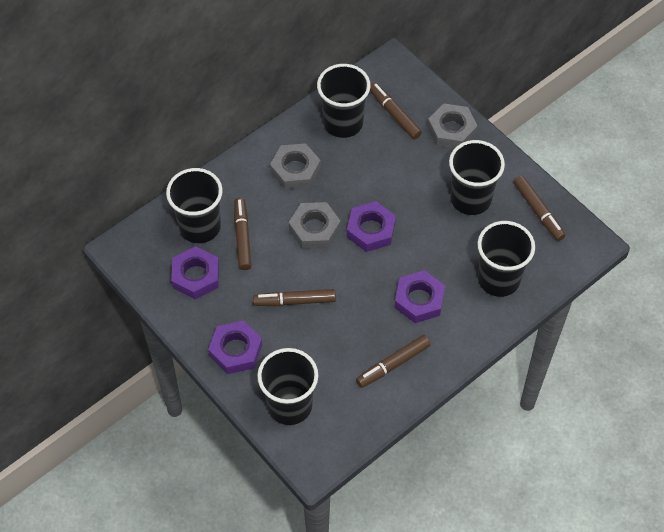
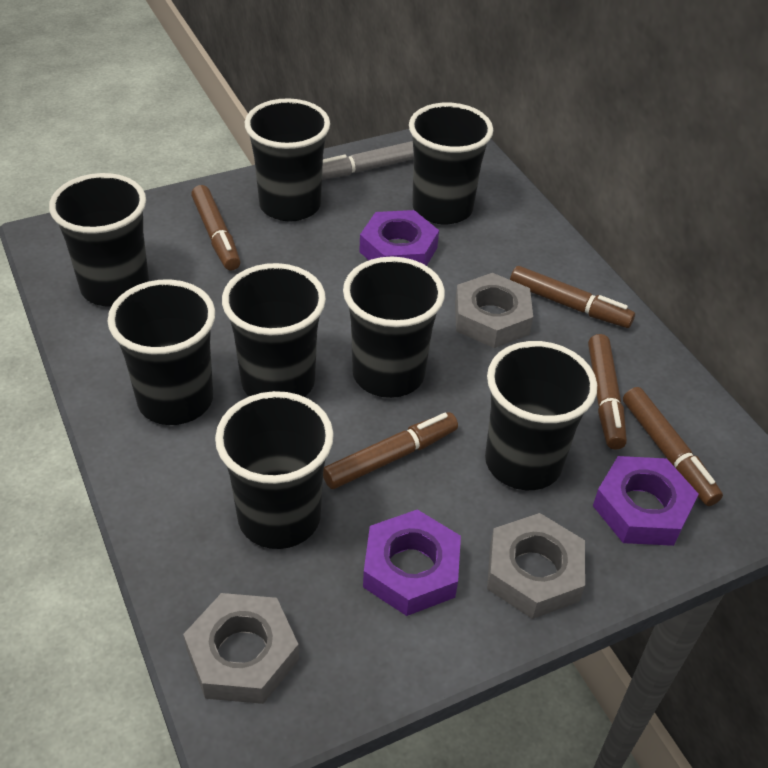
black cup: [166,168,223,243] [257,348,318,425] [317,64,371,138] [449,140,505,215] [477,221,535,297] = 5 -> [49,173,149,307] [108,279,215,425] [215,391,334,549] [222,263,326,397] [245,98,330,222] [343,257,445,398] [409,103,493,225] [485,341,597,490] = 8
grey marker: none = 0 -> [322,141,414,180] = 1
purple nut: [171,246,219,299] [208,320,262,374] [347,201,396,252] [394,270,445,323] = 4 -> [359,210,439,266] [363,509,461,616] [593,456,699,546] = 3

